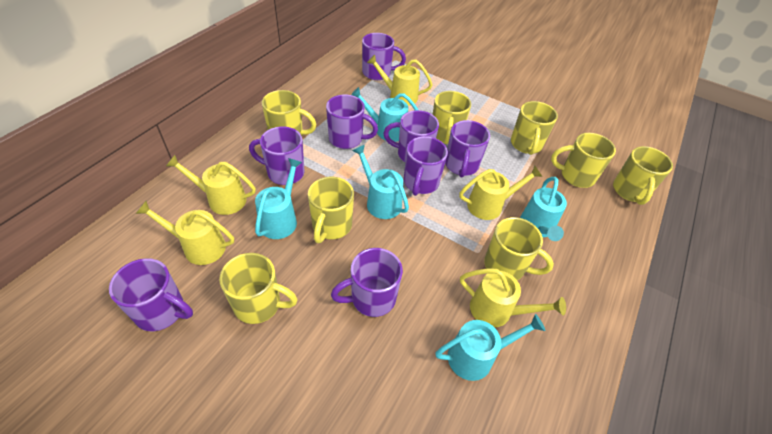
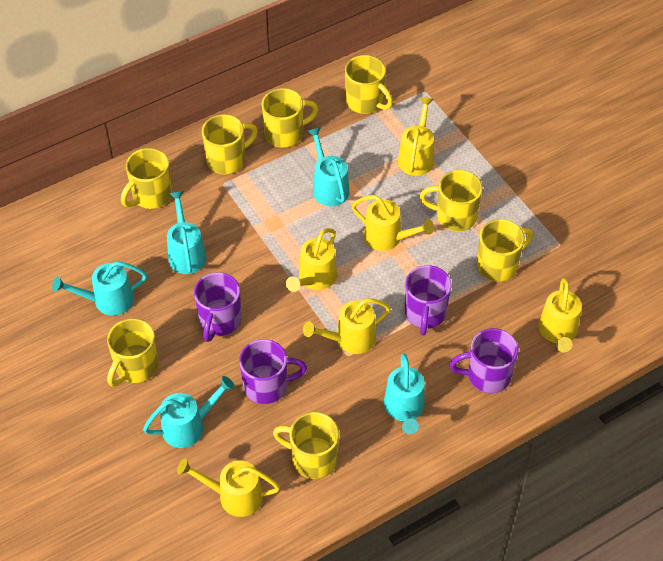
purple mug: [109,258,193,331] [249,127,304,185] [326,94,378,149] [331,248,403,317] [362,33,406,80] [383,110,439,162] [404,136,448,196] [445,120,490,177] = 8 -> [194,272,241,342] [239,339,307,404] [405,265,451,335] [449,328,519,393] = 4
yellow watering can: [136,201,234,265] [166,155,256,215] [367,55,433,106] [459,166,543,220] [460,268,566,327] = 5 -> [177,459,280,517] [286,228,337,292] [303,298,391,354] [352,195,434,251] [398,97,434,176] [538,278,582,352] = 6

